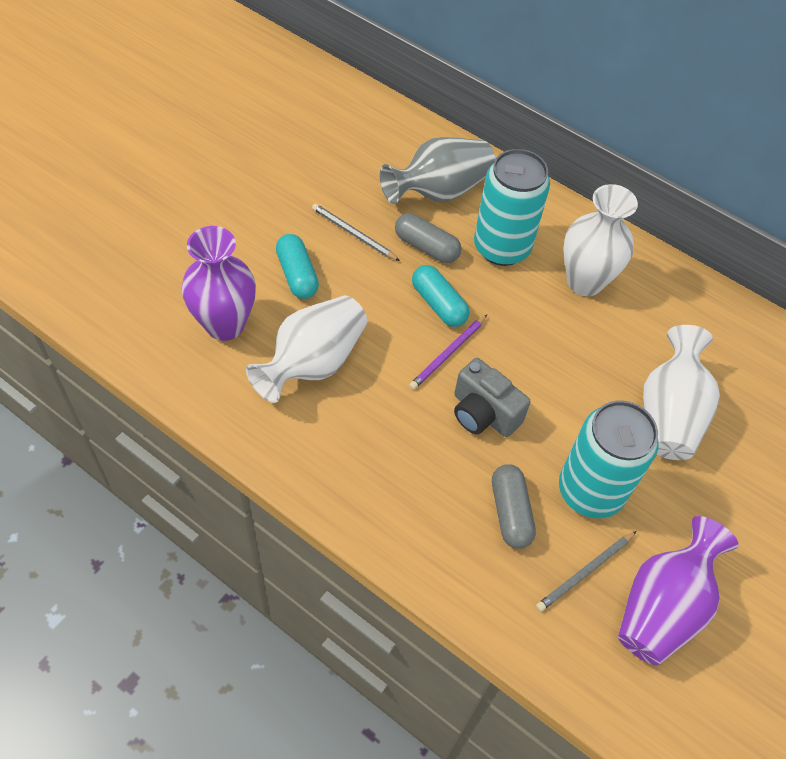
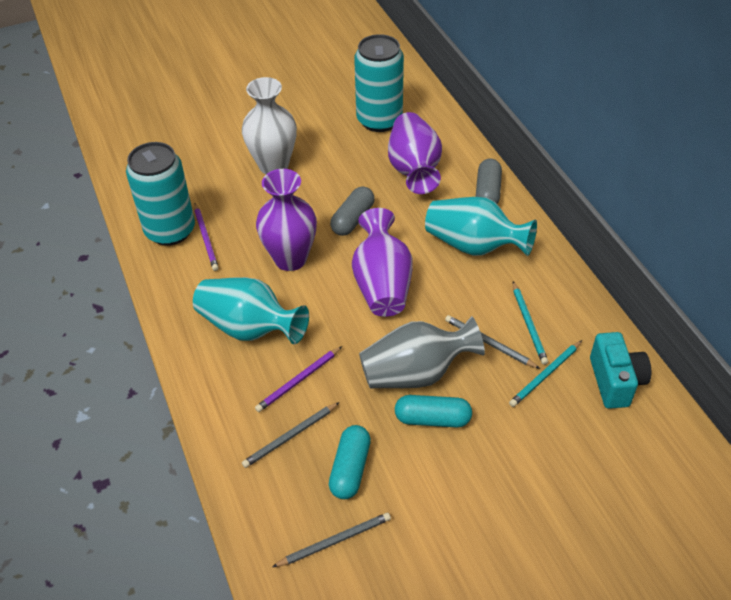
grey camera: [454,358,531,437] = 1 -> none = 0
grey pencil: [312,204,400,261] [536,531,637,612] = 2 -> [242,402,340,468] [272,512,391,567] [445,315,540,369] = 3
purple pencil: [409,315,487,390] = 1 -> [194,203,219,271] [255,346,342,412] = 2
purple vase: [181,226,256,341] [618,516,739,666] = 2 -> [256,169,317,271] [352,208,413,317] [388,112,442,194] = 3
turquoise camera: none = 0 -> [590,332,651,409] = 1
turquoise pencil: none = 0 -> [509,340,582,407] [513,282,548,365] = 2
turquoise vase: none = 0 -> [193,277,309,344] [425,197,537,256] = 2
white vase: [246,296,367,403] [563,184,638,296] [643,325,720,460] = 3 -> [242,77,297,174] = 1

